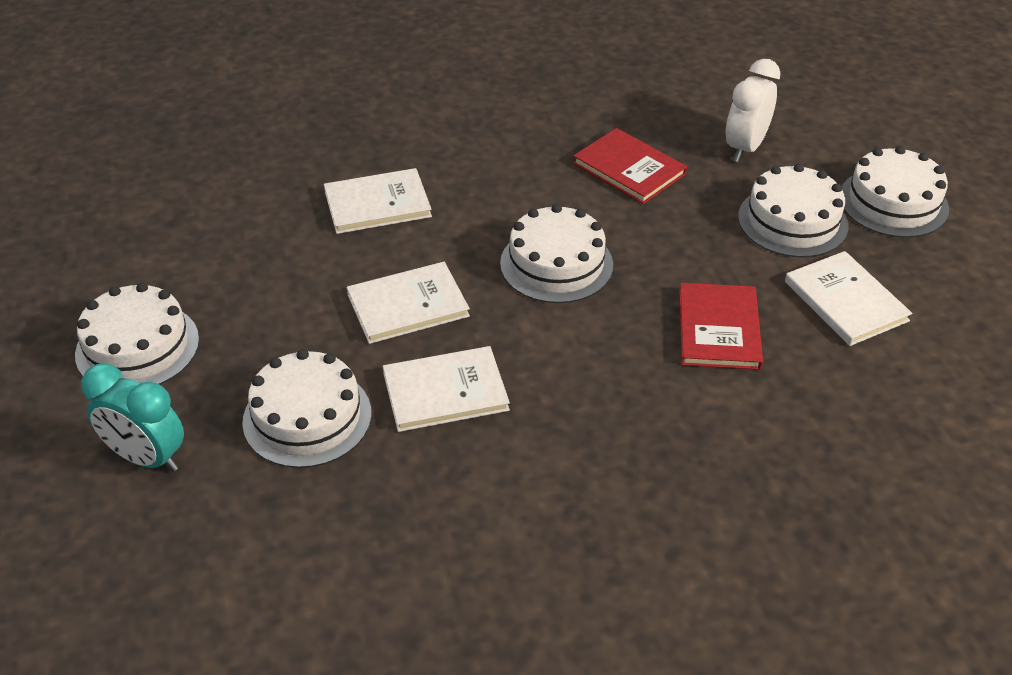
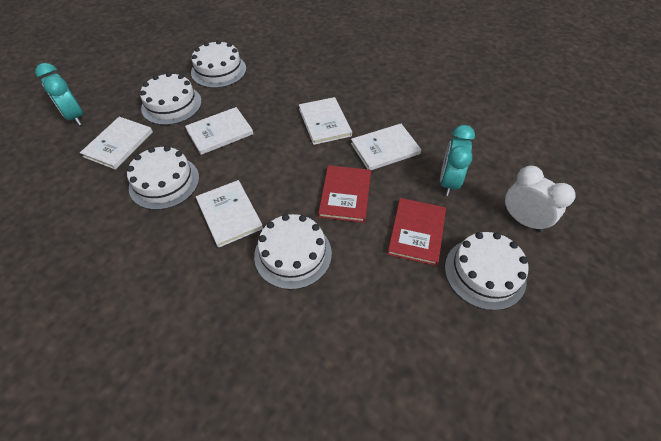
turquoise clock: [81,363,184,472] = 1 -> [35,63,83,126] [440,125,475,196] = 2
white book: [324,168,432,234] [347,262,470,344] [383,346,510,432] [785,251,912,346] = 4 -> [80,117,153,170] [185,107,253,155] [196,180,263,248] [299,97,352,145] [351,124,421,170] = 5

